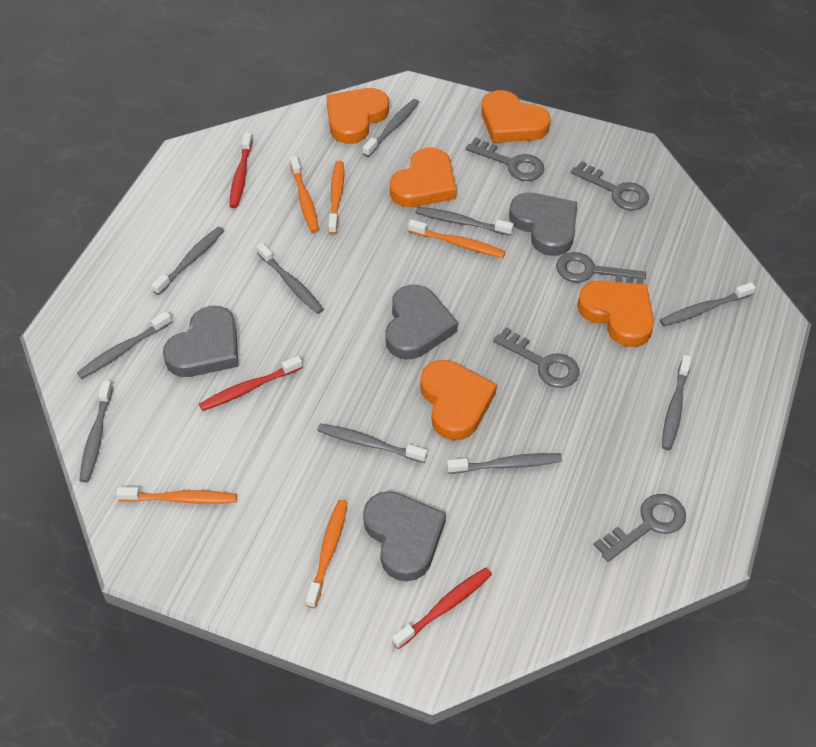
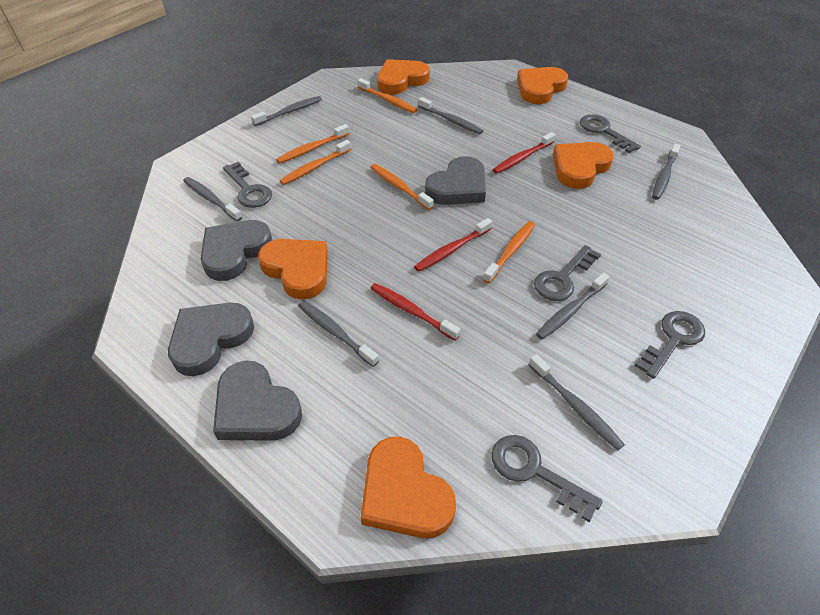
grey toothbrush: [77,311,172,379] [79,381,113,482] [151,227,224,295] [256,243,324,314] [317,423,427,463] [363,99,420,157] [416,207,514,236] [447,453,562,474] [660,282,756,326] [662,355,691,450] = 10 -> [184,177,242,222] [251,96,322,126] [298,300,379,367] [418,97,483,134] [529,354,625,450] [536,273,610,339] [652,144,681,200] = 7

